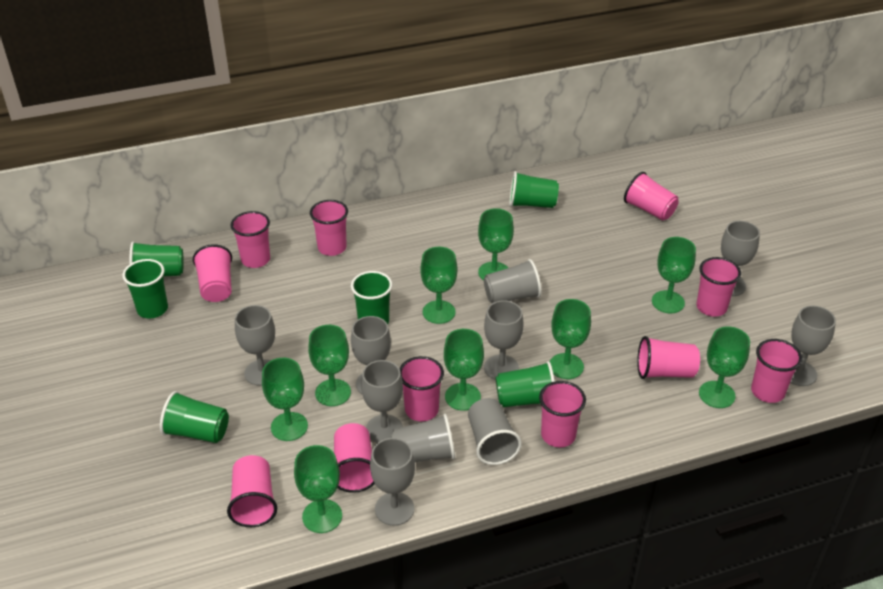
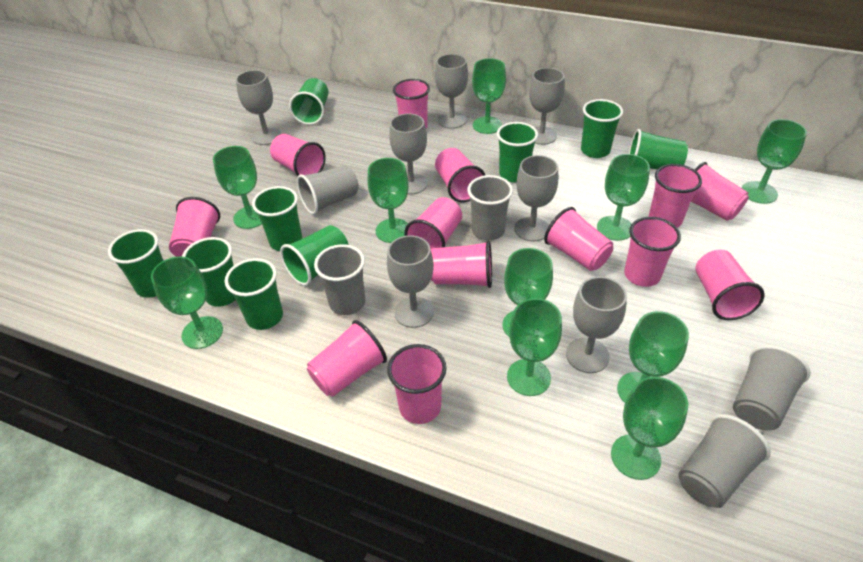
green cup: [122,259,168,318] [129,242,184,276] [160,391,229,443] [351,271,392,324] [496,361,555,407] [509,171,559,208] = 6 -> [108,229,164,298] [182,237,236,307] [225,258,283,330] [252,186,302,251] [280,225,348,286] [289,78,329,125] [497,122,538,182] [581,99,623,158] [628,129,688,169] = 9
green goblet: [262,358,308,441] [294,445,342,533] [308,325,351,406] [420,247,457,324] [444,329,484,411] [478,208,514,280] [549,299,591,379] [652,237,696,313] [699,326,750,408] = 9 -> [151,256,223,349] [213,146,262,229] [368,158,409,243] [472,58,506,134] [503,248,553,337] [507,298,562,396] [597,154,650,241] [611,377,688,480] [617,311,689,403] [742,119,807,204] = 10
grey cup: [390,414,455,462] [468,398,522,465] [484,259,541,303] = 3 -> [297,165,358,215] [314,244,365,315] [467,175,513,240] [678,414,771,508] [733,345,811,430] = 5
pink cup: [193,244,232,302] [227,455,277,527] [231,211,270,268] [310,200,348,256] [334,423,375,493] [399,356,444,421] [539,381,586,447] [624,172,679,220] [637,336,700,379] [696,257,741,316] [751,339,802,403] = 11 -> [169,197,220,257] [270,134,326,176] [307,320,387,397] [387,344,447,424] [393,79,430,129] [405,197,462,251] [431,241,492,288] [435,148,485,202] [544,207,613,271] [624,217,681,287] [649,164,702,228] [691,162,749,221] [695,250,765,320] = 13

